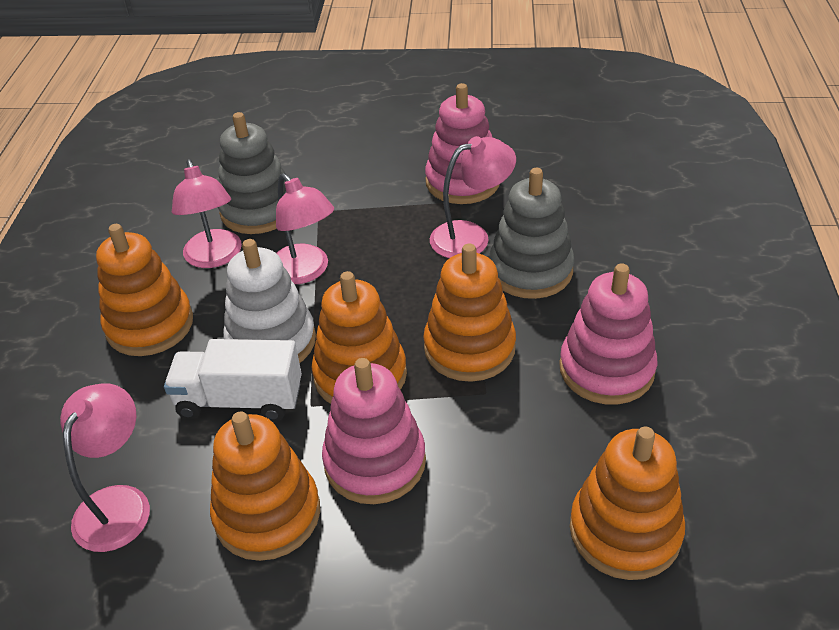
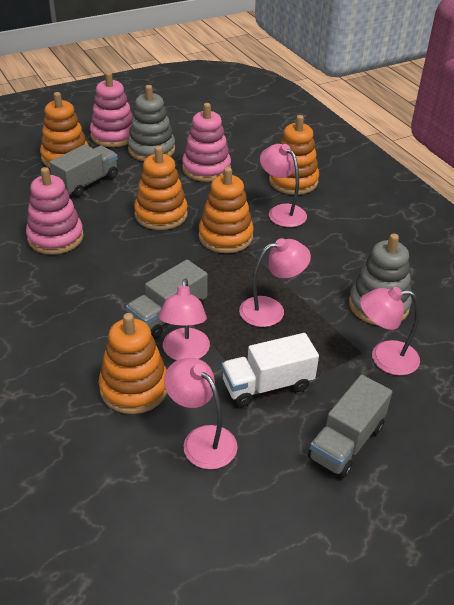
grey truck: none = 0 -> [49,144,118,197] [126,260,208,339] [308,375,392,478] = 3
pink lamp: [60,383,150,552] [172,159,242,268] [276,173,334,284] [430,136,516,258] = 4 -> [159,278,210,360] [164,358,237,469] [239,238,311,327] [260,144,307,227] [360,287,420,376] = 5
white stacking toy: [223,239,316,363] = 1 -> none = 0

